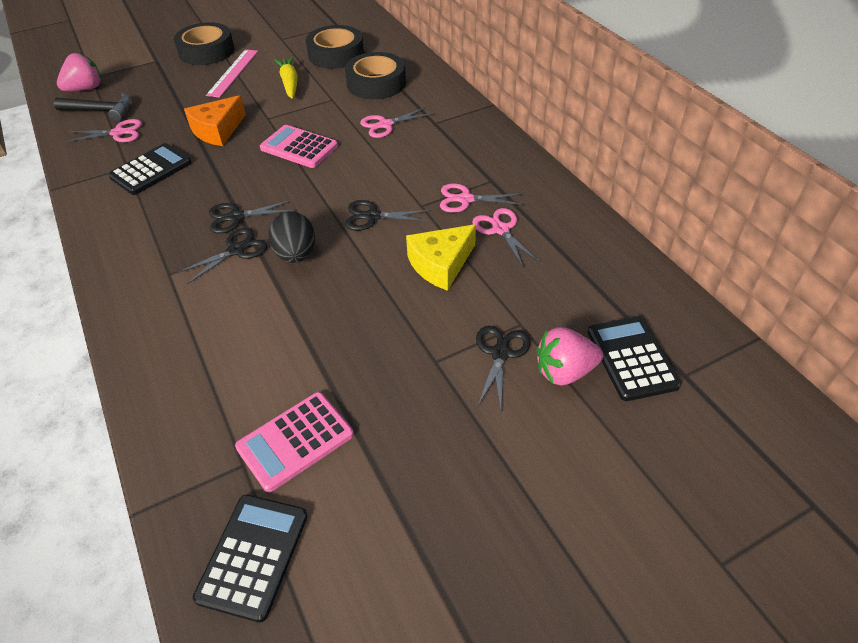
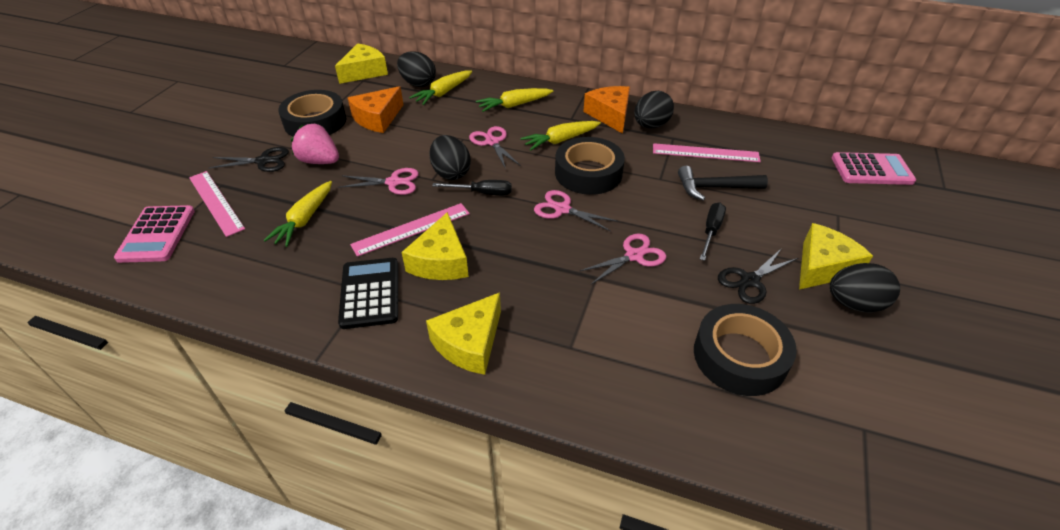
black calculator: [108,143,192,195] [193,494,307,623] [587,316,682,401] = 3 -> [338,258,398,329] = 1
black egg: [268,211,315,263] = 1 -> [397,51,436,87] [429,135,471,180] [634,91,674,128] [830,263,900,313] = 4
black scissors: [177,228,268,284] [209,200,294,233] [345,200,430,231] [476,326,531,410] = 4 -> [209,147,289,172] [718,248,798,304] = 2
black screwdriver: none = 0 -> [432,180,512,195] [700,202,726,261] = 2
orange cheese: [184,95,246,146] = 1 -> [348,86,404,133] [583,86,630,134] = 2
pink ruler: [206,49,258,98] = 1 -> [189,171,245,237] [350,203,470,257] [653,143,761,162] = 3
pink strawberry: [57,52,101,91] [536,327,603,385] = 2 -> [291,124,339,164] = 1
yellow carrot: [274,56,298,98] = 1 -> [264,181,332,247] [409,70,472,105] [476,88,553,112] [520,121,601,151] = 4
yellow cheese: [406,224,476,291] = 1 -> [335,43,388,84] [402,212,469,280] [426,292,501,375] [799,223,873,290] = 4

